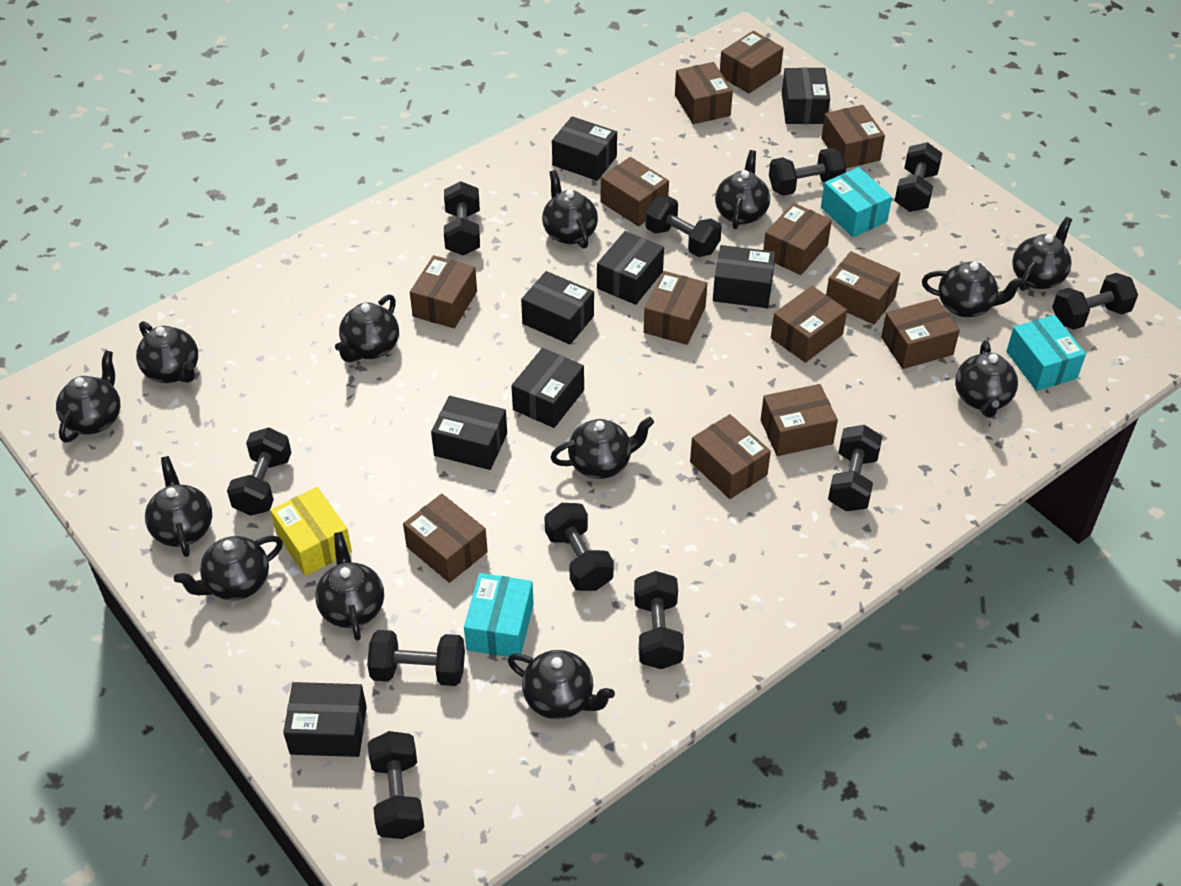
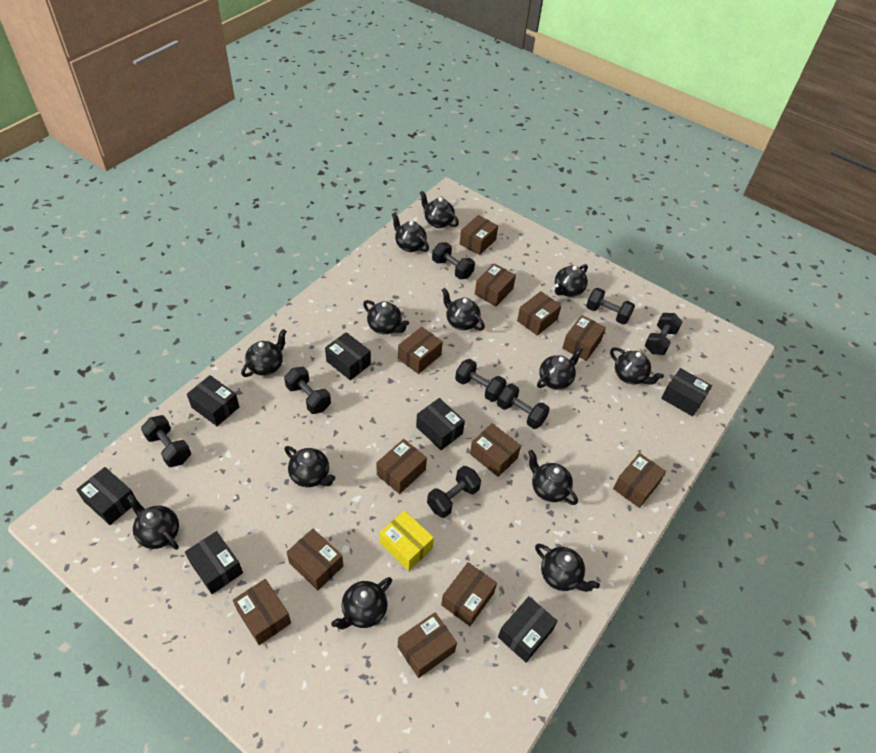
black box: [283,682,367,757] [431,396,507,470] [511,348,584,428] [521,271,594,344] [552,116,617,181] [597,231,664,305] [713,245,776,308] [782,68,830,124] = 8 -> [76,467,135,525] [185,531,243,594] [187,375,239,426] [325,332,371,380] [416,398,465,450] [498,596,558,662] [661,368,712,417] = 7
black dumbbell: [227,428,292,516] [367,630,465,686] [368,731,424,839] [444,181,480,255] [544,503,614,591] [634,571,684,669] [645,196,722,257] [769,148,846,196] [828,425,882,511] [895,142,943,212] [1052,273,1138,330] = 11 -> [141,415,191,467] [284,367,331,414] [427,466,481,518] [432,242,475,279] [455,359,507,402] [497,384,550,429] [586,288,635,324] [645,313,682,355] = 8
brown box: [403,494,488,583] [410,255,477,328] [601,157,669,226] [644,271,707,345] [675,62,733,124] [690,414,771,499] [720,31,784,94] [761,384,838,456] [763,203,832,275] [771,286,847,363] [821,105,885,168] [826,251,900,325] [881,298,960,369] = 13 -> [233,579,291,645] [287,529,343,590] [377,439,427,494] [398,327,443,374] [398,612,457,678] [441,562,497,626] [460,215,498,255] [470,423,521,477] [475,263,516,306] [517,291,562,336] [562,315,606,361] [613,453,666,508] = 12
turquoise box: [464,573,534,657] [821,167,892,237] [1006,315,1086,391] = 3 -> none = 0

